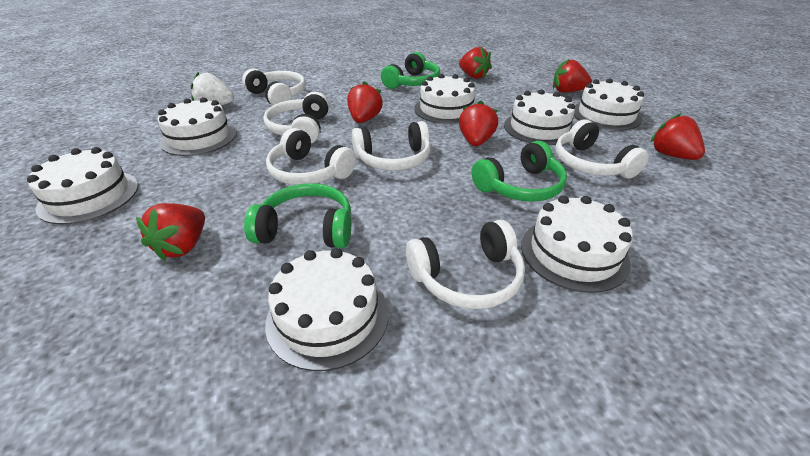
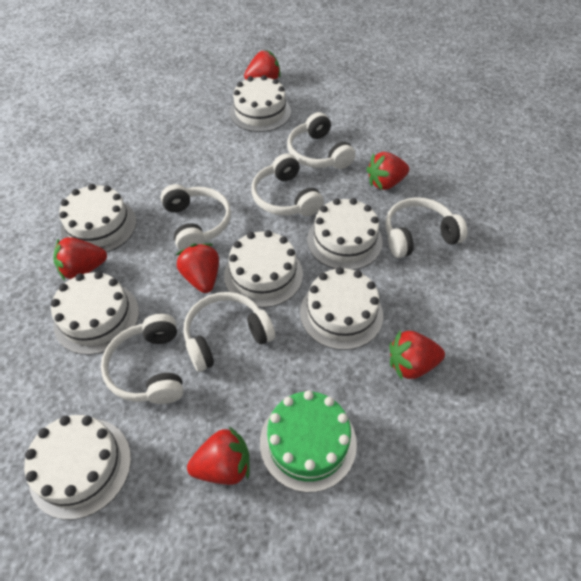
green cake: none = 0 -> [260,391,357,492] = 1
green headphones: [244,183,351,248] [381,52,440,89] [472,141,567,202] = 3 -> none = 0
white strawberry: [191,72,234,106] = 1 -> none = 0

